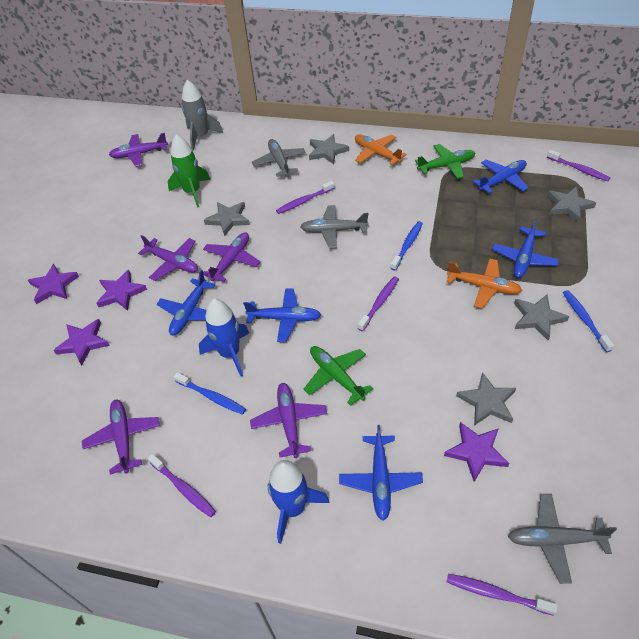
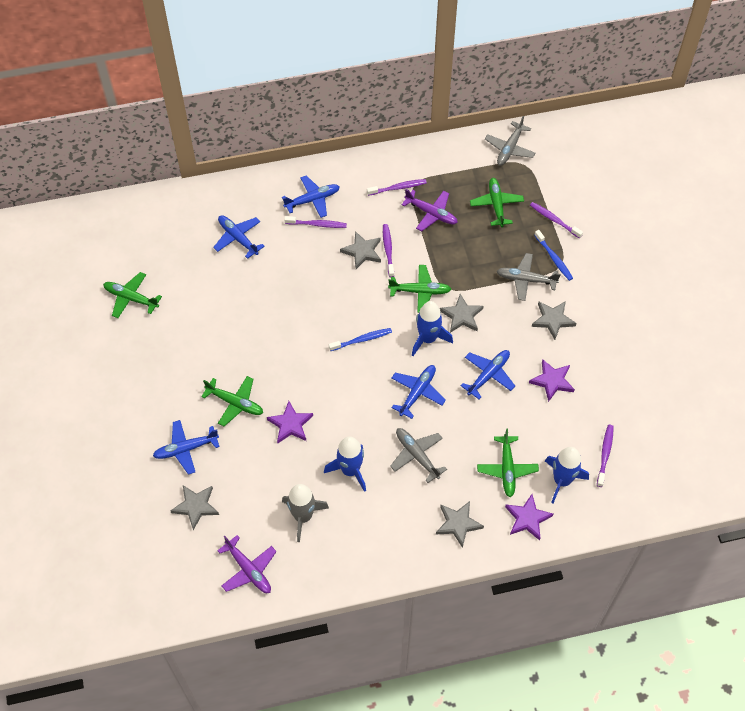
blue rocket: [199,298,249,377] [268,460,329,544] = 2 -> [324,436,366,492] [412,301,453,356] [545,447,589,503] = 3
blue toothbrush: [173,372,246,415] [391,221,423,271] [563,290,614,352] = 3 -> [329,328,392,351] [534,230,573,281] = 2
green plane: [304,346,373,406] [415,144,475,179] = 2 -> [103,272,162,318] [201,376,263,426] [388,265,451,313] [470,178,524,227] [477,429,539,497] = 5
green rocket: [168,134,211,208] = 1 -> none = 0
orange plane: [355,134,407,165] [447,259,522,309] = 2 -> none = 0
purple plane: [82,399,160,475] [109,133,168,167] [138,235,198,281] [203,232,260,282] [250,383,327,458] = 5 -> [217,535,277,593] [401,189,458,231] = 2
purple star: [28,264,79,304] [54,319,110,365] [96,270,147,311] [444,422,509,482] = 4 -> [267,401,313,443] [505,494,553,541] [529,359,575,402] = 3

